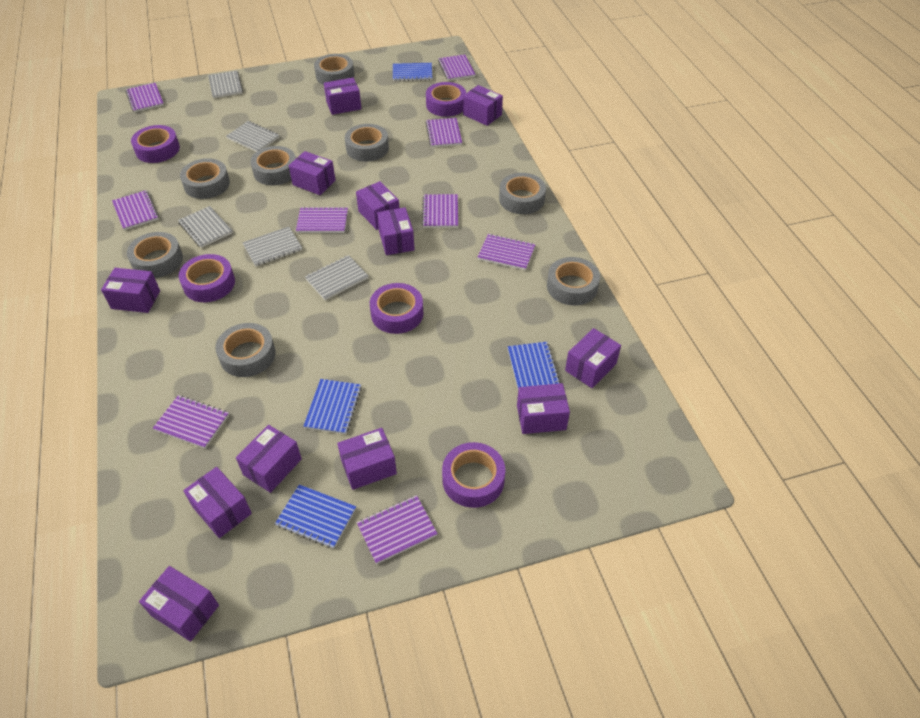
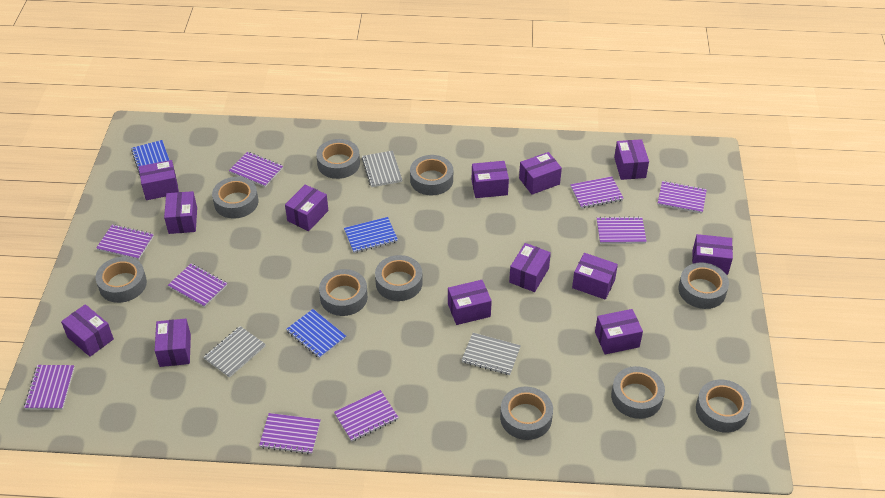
blue notebook: [275,484,356,549] [303,379,362,434] [393,63,432,81] [508,342,561,389] = 4 -> [131,140,169,176] [286,309,346,359] [344,217,398,253] = 3
grey notebook: [178,206,233,248] [208,71,243,98] [226,121,279,152] [243,227,302,266] [305,255,369,300] = 5 -> [204,326,266,378] [362,151,402,187] [461,333,521,375] = 3
grey tape: [127,232,183,278] [180,158,230,199] [216,323,276,377] [250,146,296,185] [314,54,354,85] [345,124,389,162] [499,173,546,214] [547,257,600,305] = 8 -> [96,257,147,303] [212,177,258,219] [316,139,360,179] [319,269,368,316] [375,255,423,301] [410,155,453,195] [500,387,553,440] [611,366,665,419] [678,262,729,309] [696,379,751,432] = 10
purple box: [101,268,160,313] [139,566,219,642] [183,467,252,538] [236,425,302,493] [289,151,336,195] [324,78,361,115] [337,428,397,490] [356,181,399,230] [377,207,415,255] [463,85,503,126] [517,383,570,434] [565,328,621,388] = 12 -> [61,304,114,357] [139,160,179,200] [155,319,191,367] [164,191,197,234] [285,184,328,231] [448,280,492,325] [472,161,509,198] [509,243,551,292] [519,152,562,194] [572,253,618,300] [595,309,643,354] [614,139,649,180] [692,234,733,275] = 13
purple tape: [131,125,180,163] [179,254,235,302] [370,283,423,334] [426,82,466,117] [442,442,505,508] = 5 -> none = 0

